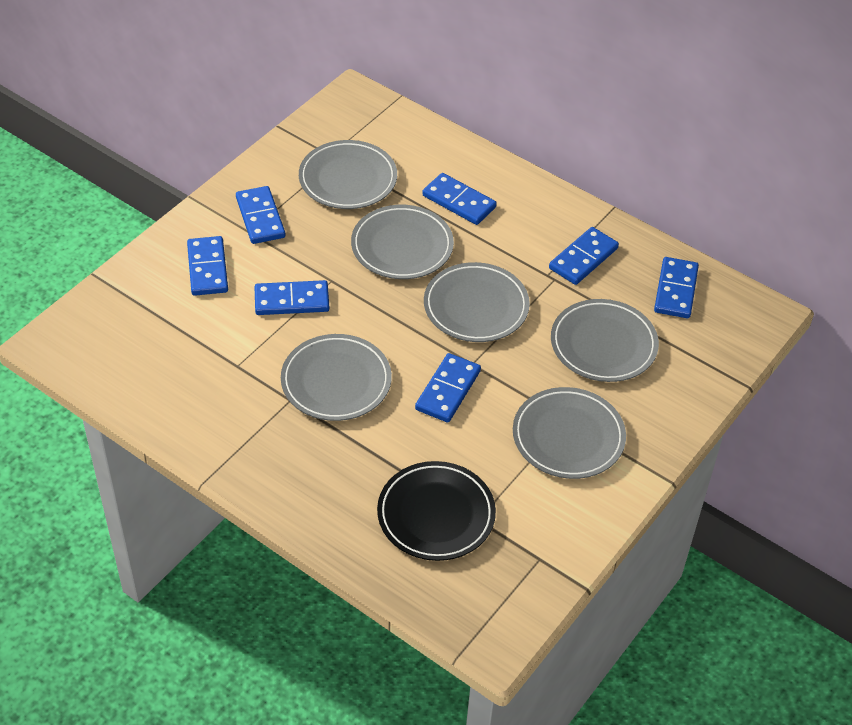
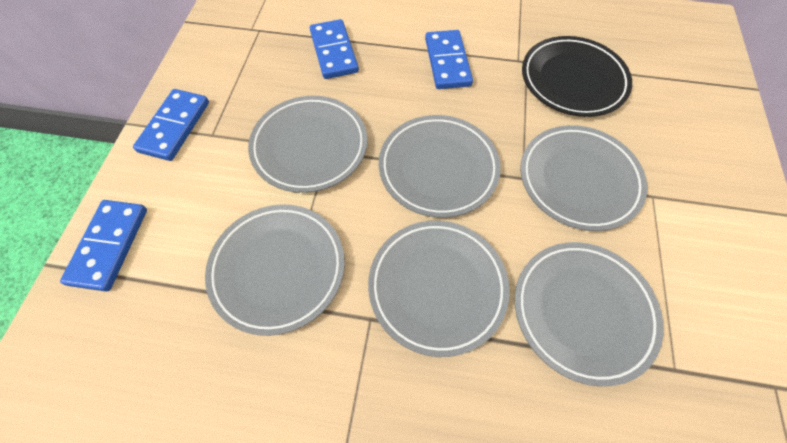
blue domino: [187,236,228,296] [236,186,285,244] [255,280,329,315] [415,353,481,422] [422,173,497,225] [549,227,619,285] [654,257,699,318] = 7 -> [60,200,147,291] [133,89,209,161] [310,19,359,79] [425,30,473,89] = 4

